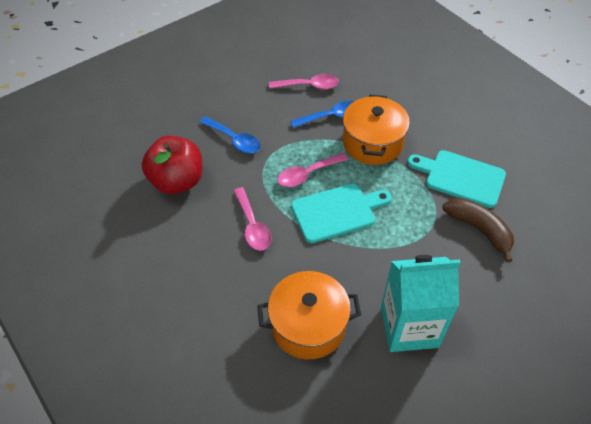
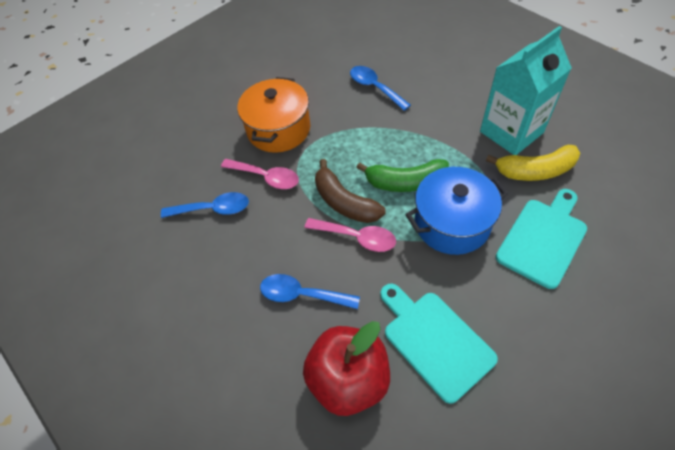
blue pot: none = 0 -> [405,167,508,255] = 1
blue spoon: [200,116,261,153] [290,101,354,128] = 2 -> [161,192,249,218] [260,274,360,309] [350,66,411,111] = 3
green banana: none = 0 -> [356,159,449,192] = 1
orange pot: [257,271,361,359] [343,94,410,165] = 2 -> [237,77,310,153] = 1
pink spoon: [233,187,271,251] [269,74,339,89] [277,153,349,187] = 3 -> [221,159,299,189] [304,218,396,252] = 2
yellow banana: none = 0 -> [486,145,580,181] = 1

